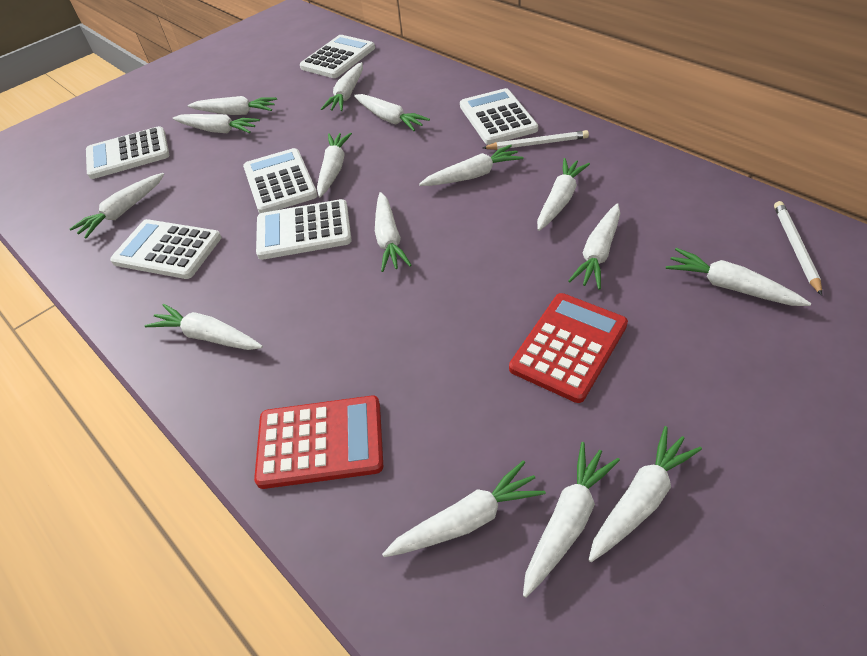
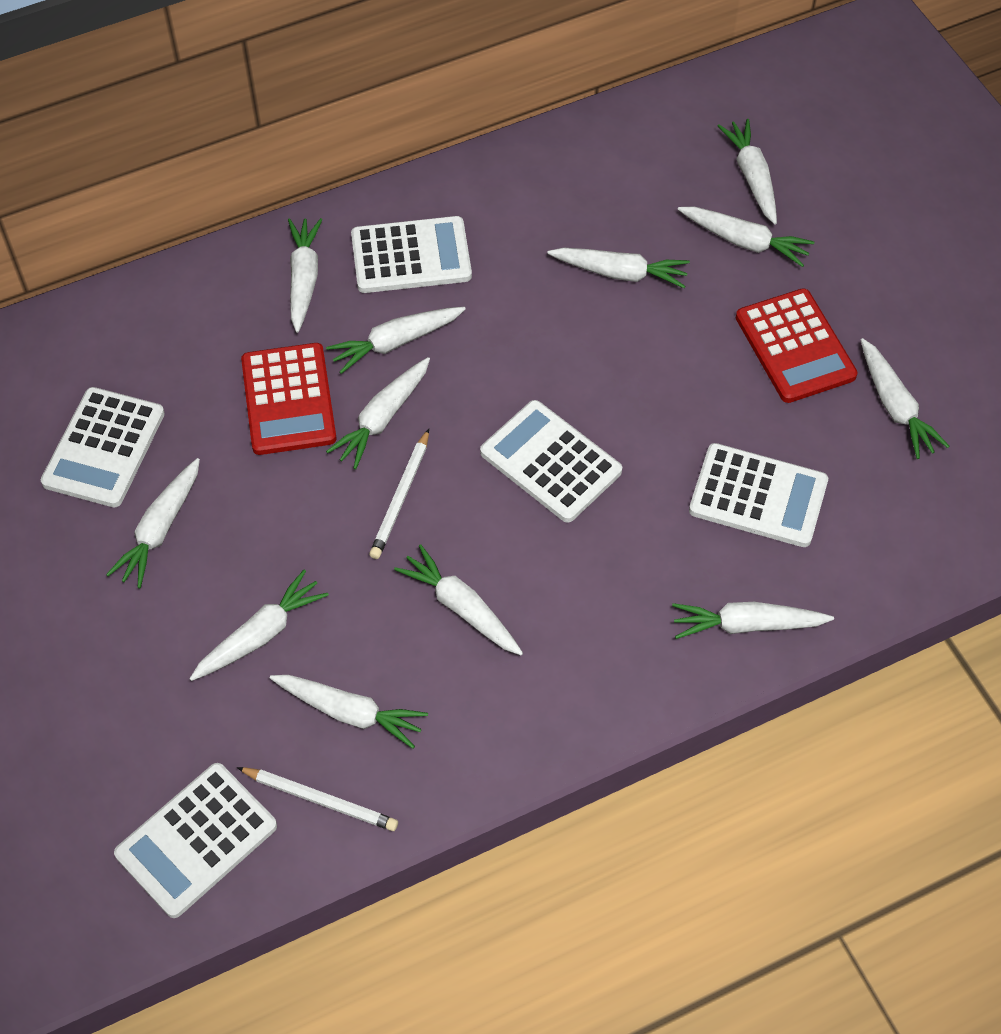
white calculator: [86,126,169,179] [110,219,221,279] [243,148,318,213] [256,199,352,260] [300,35,375,78] [460,88,538,145] = 6 -> [41,387,165,507] [114,763,277,918] [351,216,472,293] [480,400,622,523] [689,443,828,547] = 5
white carrot: [70,173,164,238] [145,304,263,350] [173,114,260,133] [188,96,277,115] [317,133,352,197] [321,62,363,111] [354,94,430,131] [375,192,412,272] [382,460,546,557] [419,145,524,186] [523,442,620,598] [537,158,590,231] [568,203,620,289] [588,426,702,562] [666,248,811,306] = 15 -> [106,458,200,588] [190,570,329,681] [270,675,428,749] [288,218,323,333] [326,307,466,374] [326,357,430,469] [394,544,523,655] [547,248,690,288] [672,602,834,639] [678,206,814,267] [718,119,777,224] [861,338,949,459] = 12

